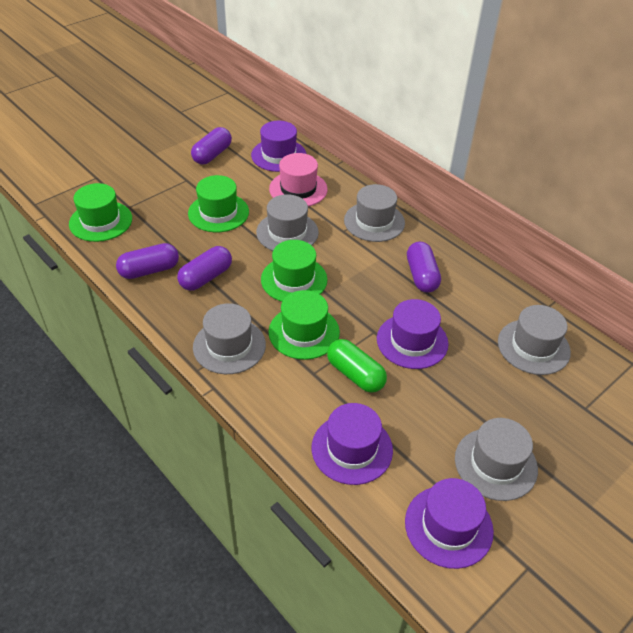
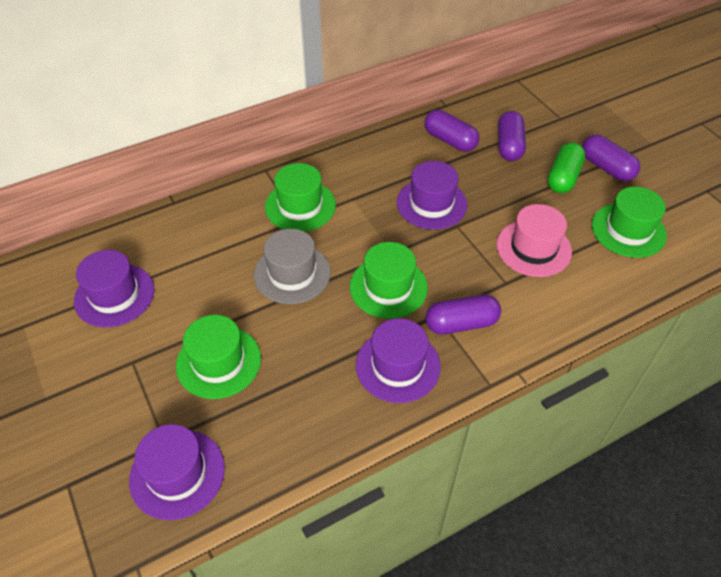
grey hat: [193,303,266,374] [256,194,319,251] [344,184,405,242] [455,418,538,501] [498,305,571,375] = 5 -> [254,229,331,304] = 1

